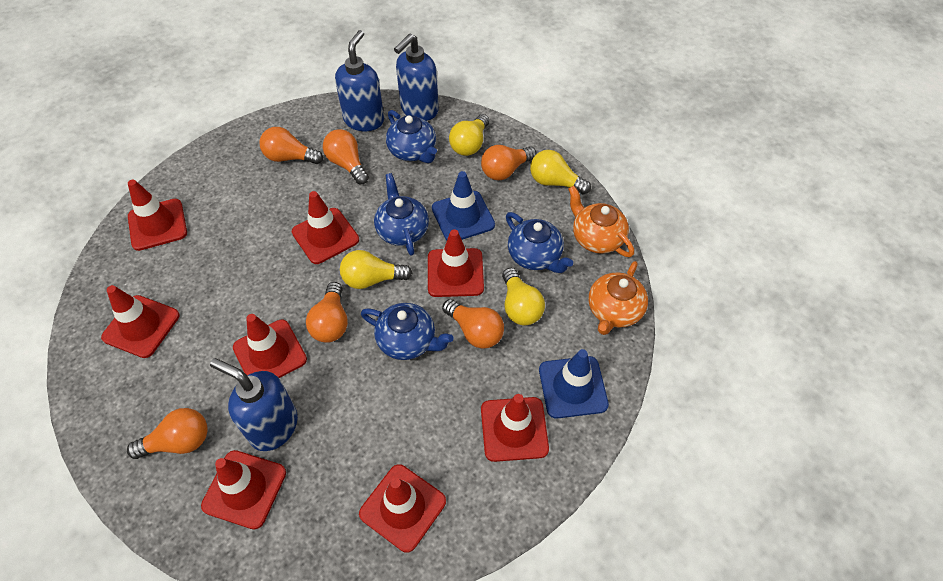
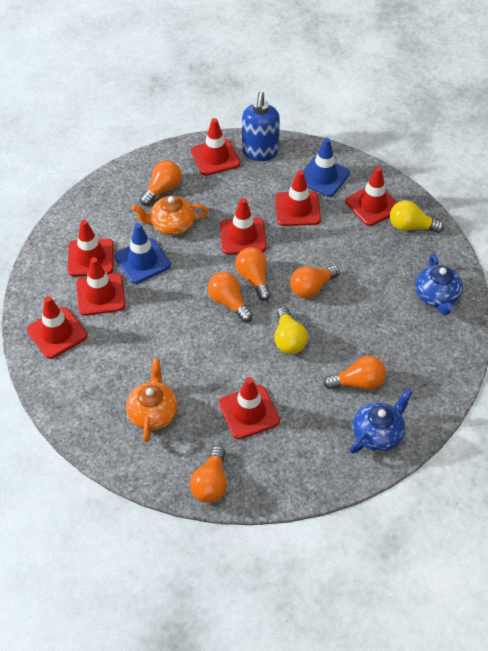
blue soap dispenser: [210,358,298,451] [335,30,384,131] [394,33,439,121] = 3 -> [242,92,280,161] = 1
blue teapot: [361,303,453,360] [374,173,429,256] [386,110,437,163] [506,212,573,273] = 4 -> [350,389,413,454] [415,254,463,315] = 2
yellow light bulb: [340,250,412,289] [449,114,490,156] [502,268,545,325] [530,150,591,194] = 4 -> [274,307,308,354] [390,200,444,233] = 2

